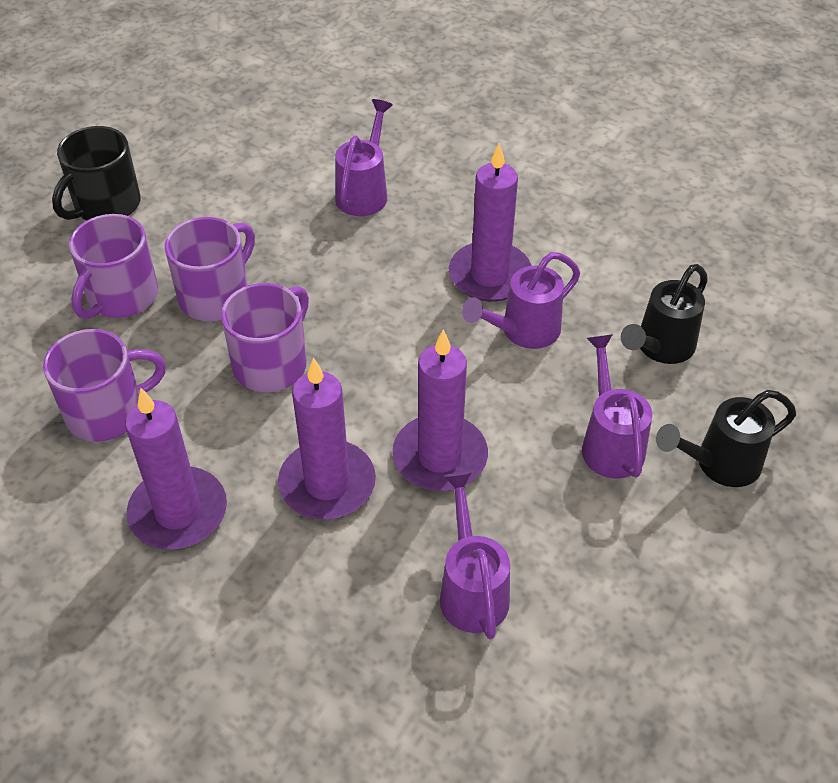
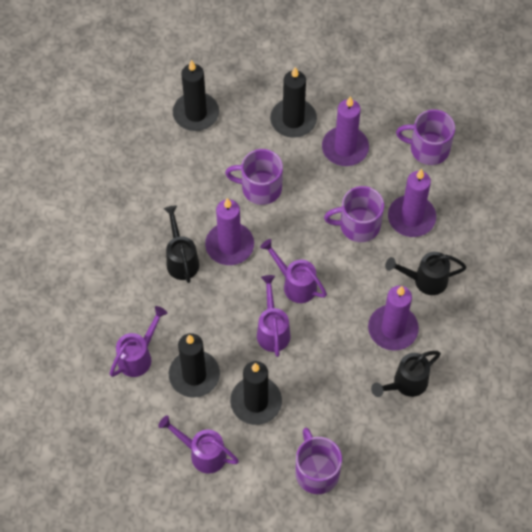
black candle: none = 0 -> [169,333,220,398] [173,60,219,131] [230,361,282,425] [270,67,317,138] = 4
black mug: [52,126,141,221] = 1 -> none = 0
black watering can: [621,264,708,364] [656,390,796,487] = 2 -> [164,206,199,283] [371,351,441,397] [385,252,467,295] = 3

